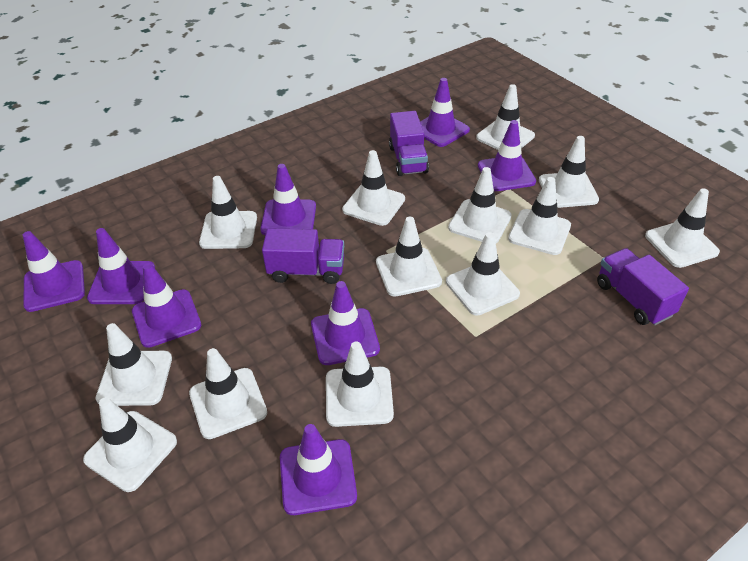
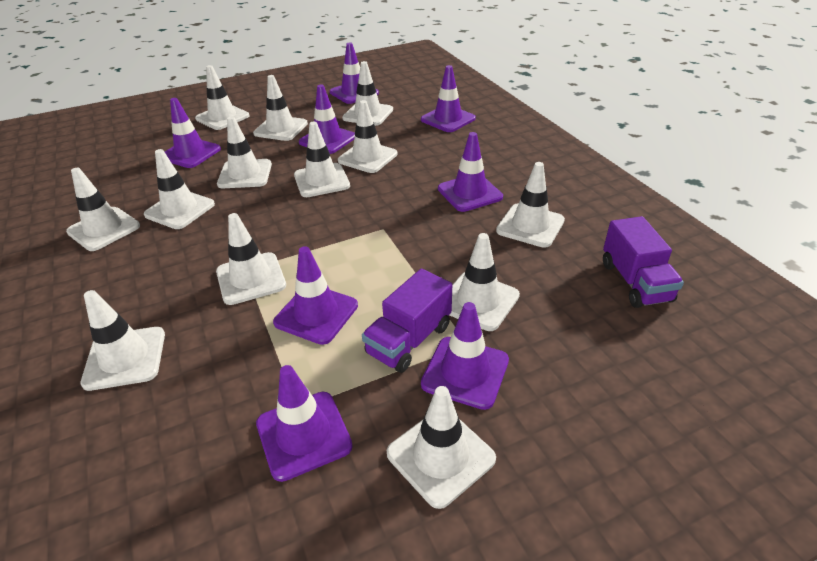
purple truck: [262,228,344,284] [389,111,429,176] [597,248,689,325] = 3 -> [362,269,452,373] [603,216,684,308] = 2

